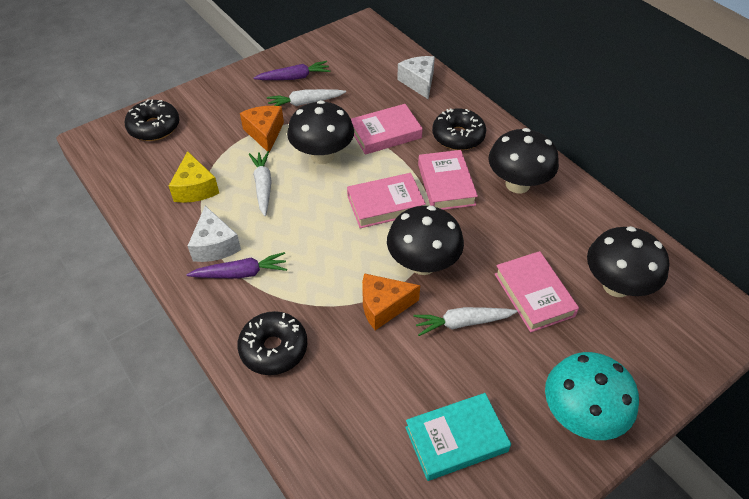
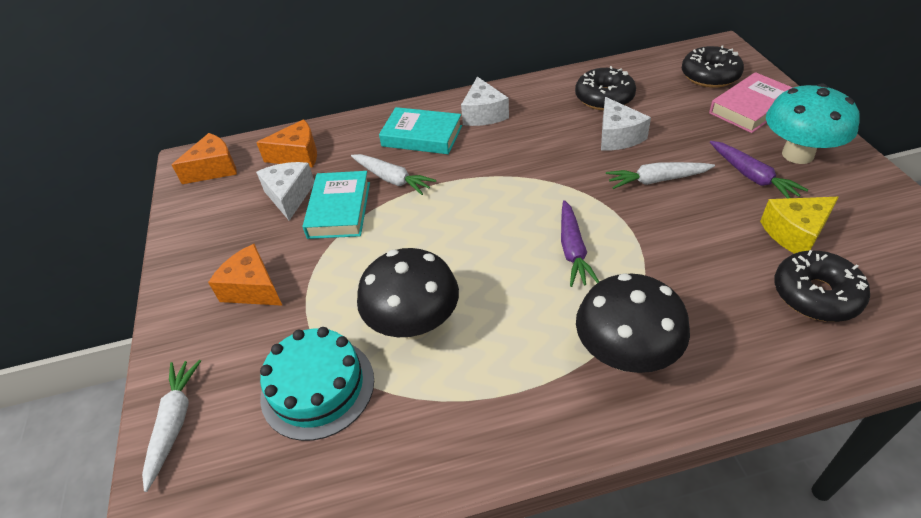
black mushroom: [287,100,354,164] [387,206,464,275] [489,128,559,193] [587,226,669,297] = 4 -> [357,248,459,340] [576,273,690,373] = 2
orange cheese: [240,106,284,153] [362,273,420,330] = 2 -> [172,133,237,184] [208,244,283,306] [256,119,317,167] = 3
pink book: [347,173,426,228] [351,104,423,155] [418,150,478,210] [495,251,579,332] = 4 -> [709,72,793,133] = 1
turquoise book: [405,393,511,481] = 1 -> [303,171,370,239] [379,107,462,154] = 2
turquoise cake: none = 0 -> [260,327,374,441] = 1
white cheese: [188,206,241,262] [397,56,435,99] = 2 -> [256,162,314,221] [461,77,509,126] [601,97,651,150] = 3

